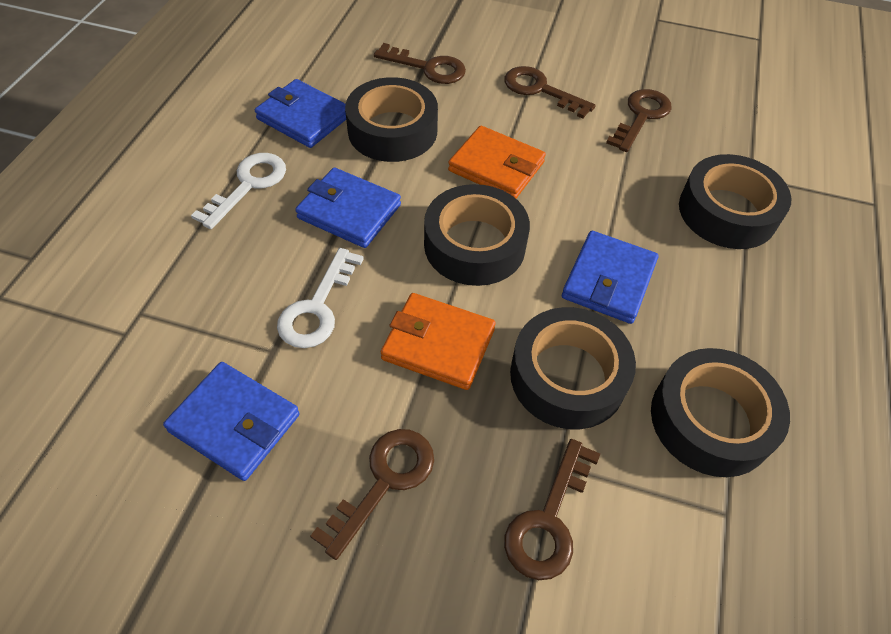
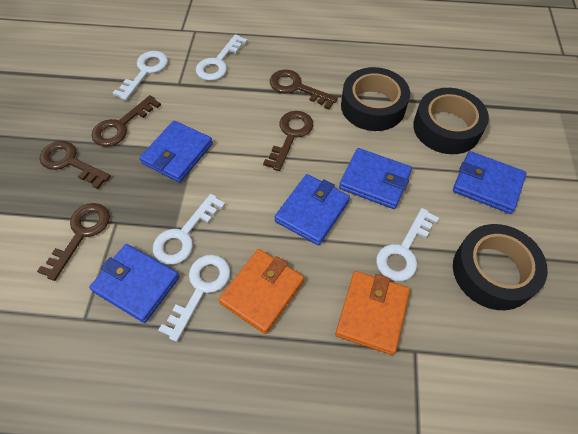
black tape: [345,77,438,162] [424,184,530,286] [510,307,636,429] [651,348,790,477] [679,154,791,249] = 5 -> [341,67,410,131] [413,88,489,154] [453,224,548,310] = 3
blue wallet: [163,362,300,481] [255,79,346,148] [295,167,401,248] [562,231,658,324] = 4 -> [89,244,180,323] [139,121,213,182] [274,174,350,245] [339,148,412,209] [453,151,527,214] = 5
white key: [191,153,286,229] [277,248,364,348] = 2 -> [113,51,168,100] [153,194,225,265] [158,255,230,342] [196,34,248,81] [376,208,439,281] = 5

